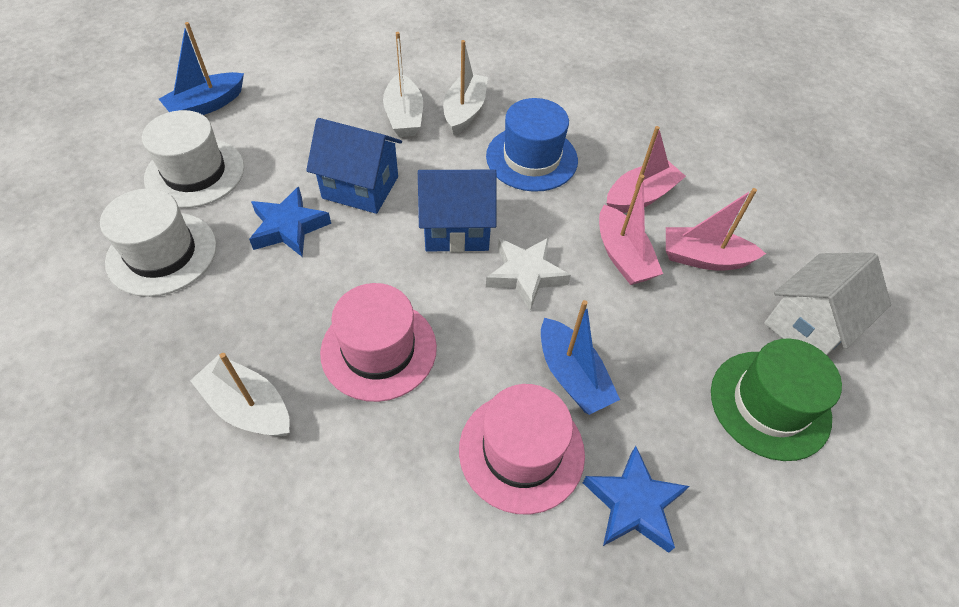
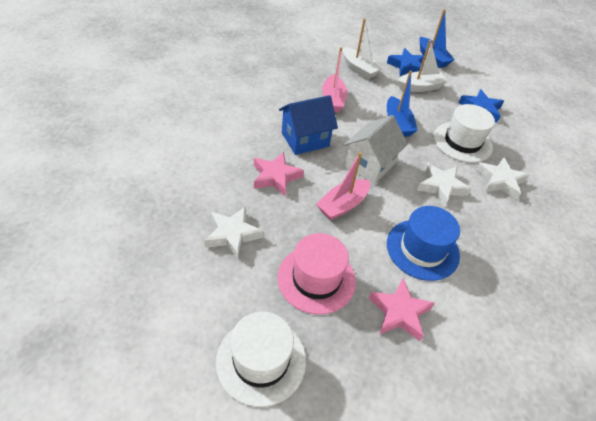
blue house: [306,118,402,214] [418,170,496,252] = 2 -> [279,95,338,155] = 1
green hat: [711,339,842,461] = 1 -> none = 0
pink boat: [599,174,663,285] [607,126,686,213] [666,188,766,271] = 3 -> [316,152,370,220] [322,47,347,113] = 2
pink hat: [320,283,437,402] [459,384,585,514] = 2 -> [277,233,356,315] = 1
pink star: none = 0 -> [254,152,304,197] [369,279,435,341] = 2
white boat: [190,353,290,436] [383,32,423,137] [443,40,488,135] = 3 -> [343,18,382,79] [398,40,448,92] = 2
white star: [486,237,571,311] = 1 -> [204,206,264,260] [417,163,471,207] [476,157,529,200] = 3

